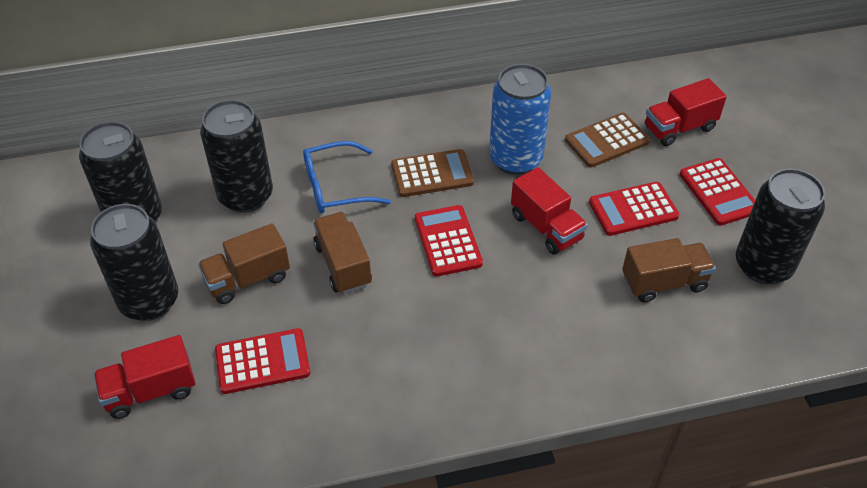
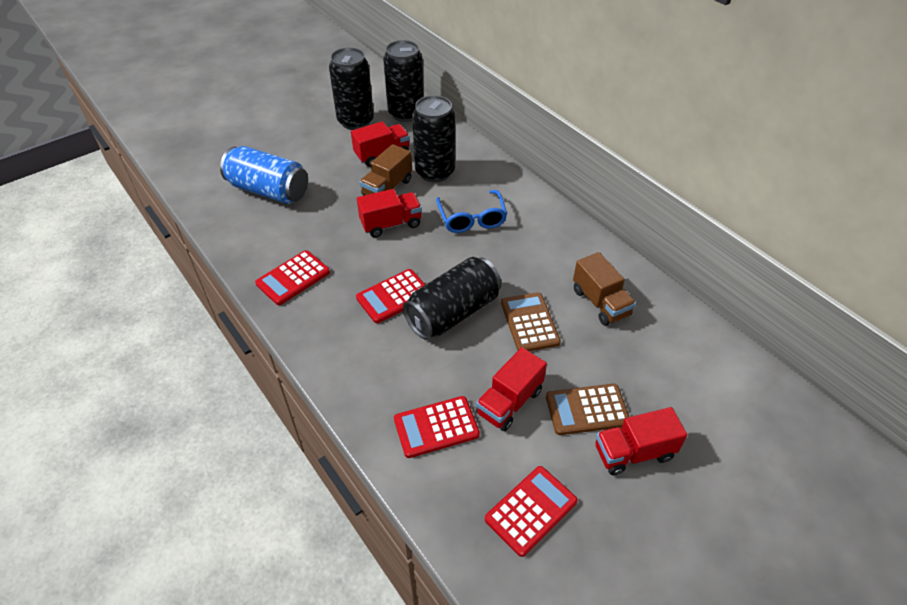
brown truck: [198,223,290,304] [313,212,372,294] [622,238,716,302] = 3 -> [359,144,412,195] [573,252,636,326] = 2
red truck: [93,335,195,419] [511,167,588,255] [645,78,727,146] = 3 -> [351,121,410,167] [357,189,422,238] [476,347,547,431] [595,407,687,475] = 4

